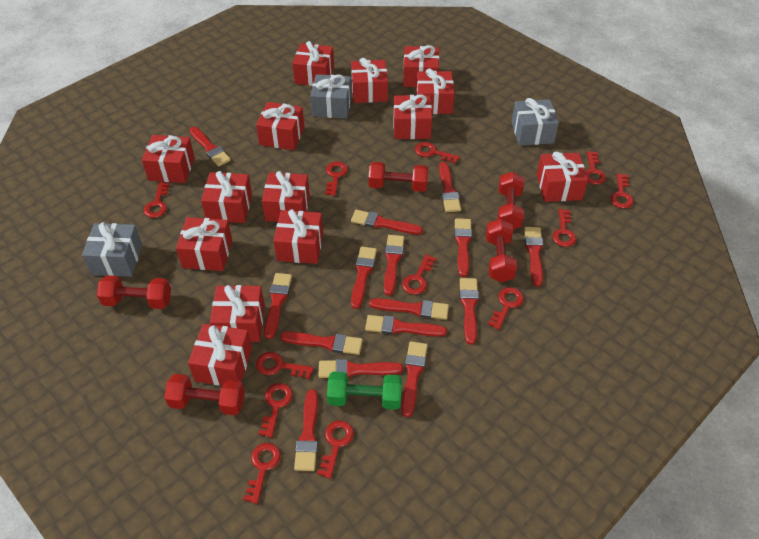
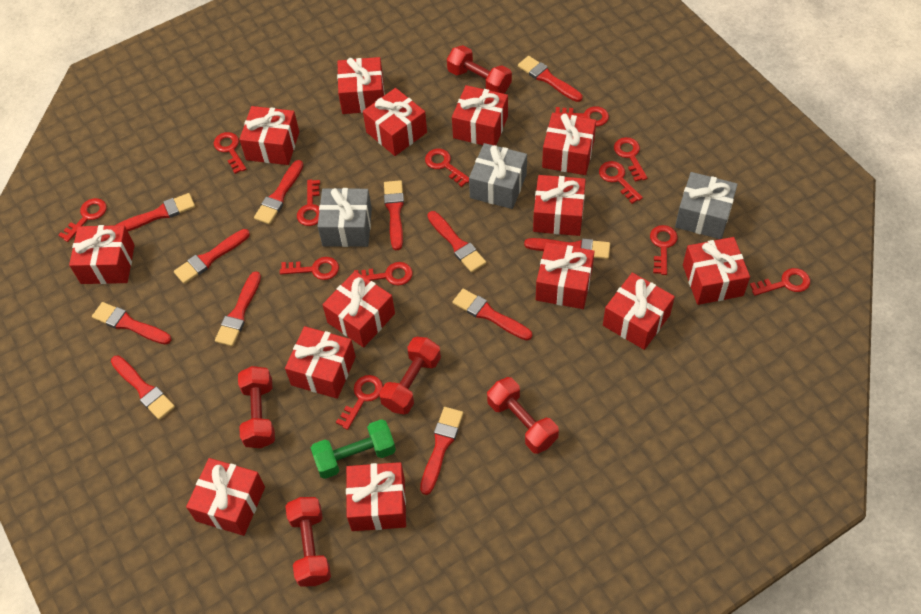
red brush: [189,127,231,166] [264,273,292,339] [280,332,363,355] [294,389,318,471] [319,359,403,378] [351,210,423,235] [351,247,377,309] [365,315,447,336] [369,298,449,320] [384,235,404,296] [401,341,428,417] [439,162,461,212] [454,218,472,277] [460,278,479,345] [524,227,543,286] = 15 -> [92,302,171,345] [111,356,175,420] [116,193,195,231] [174,229,250,284] [215,271,261,346] [254,160,303,224] [384,180,404,250] [420,407,463,495] [427,211,486,273] [453,289,532,340] [518,56,582,102] [524,238,610,259] = 12

